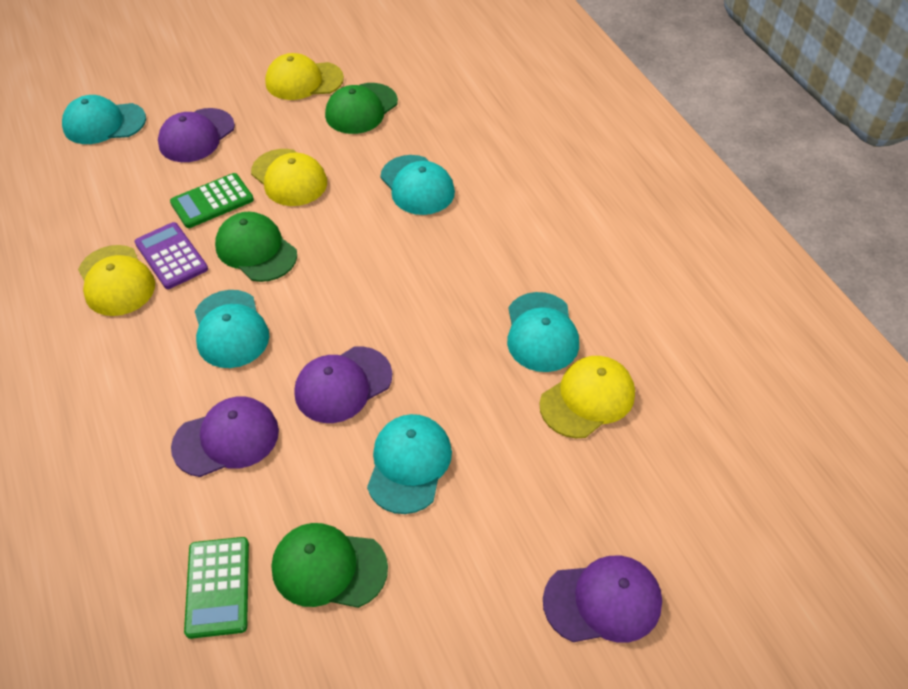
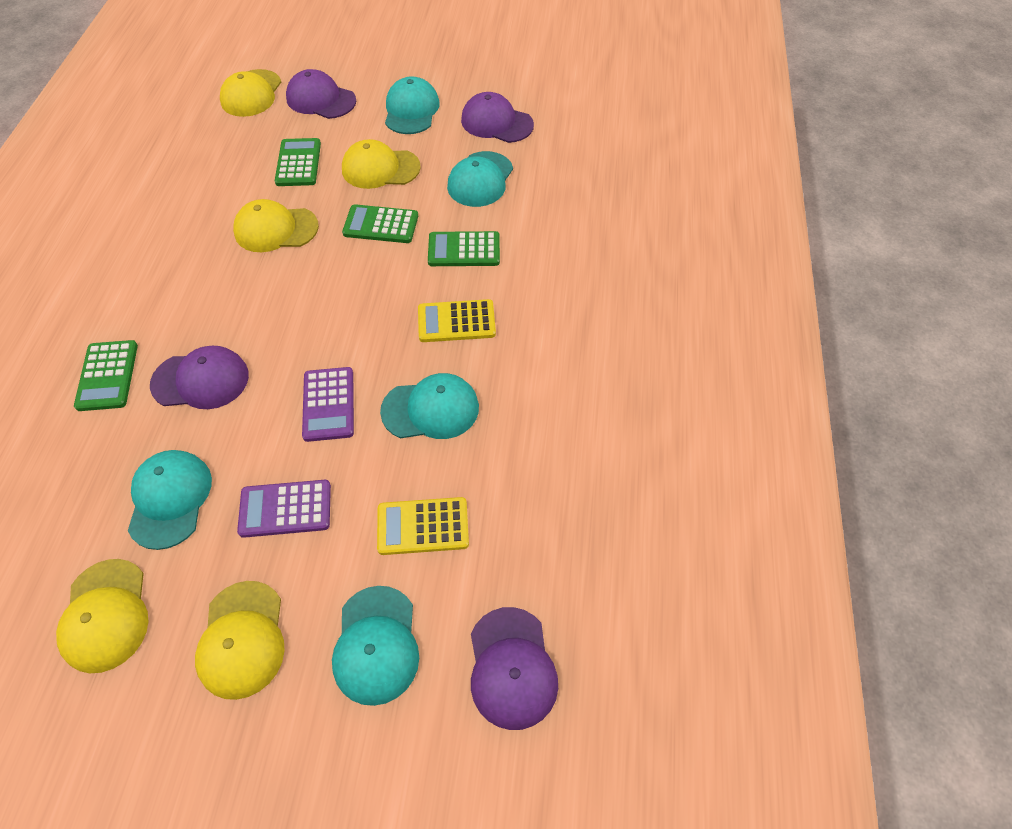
green calculator: [170,173,254,228] [184,537,249,639] = 2 -> [74,340,138,411] [275,138,321,186] [342,204,418,243] [428,231,500,266] = 4
green cap: [215,212,297,282] [271,523,388,608] [325,83,398,134] = 3 -> none = 0
purple calculator: [134,222,208,289] = 1 -> [237,480,331,538] [302,367,354,442] = 2
yellow calculator: none = 0 -> [377,497,469,555] [418,299,496,342] = 2
yellow cap: [78,245,155,316] [251,149,327,206] [265,53,344,100] [539,356,635,438] = 4 -> [56,559,149,673] [195,581,285,700] [220,69,281,117] [233,199,319,252] [342,139,421,189] = 5

